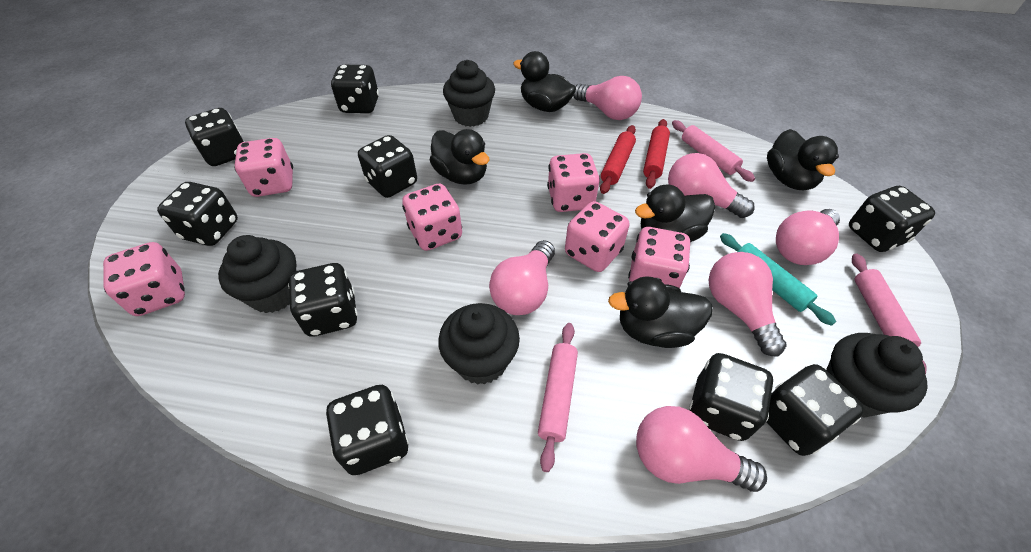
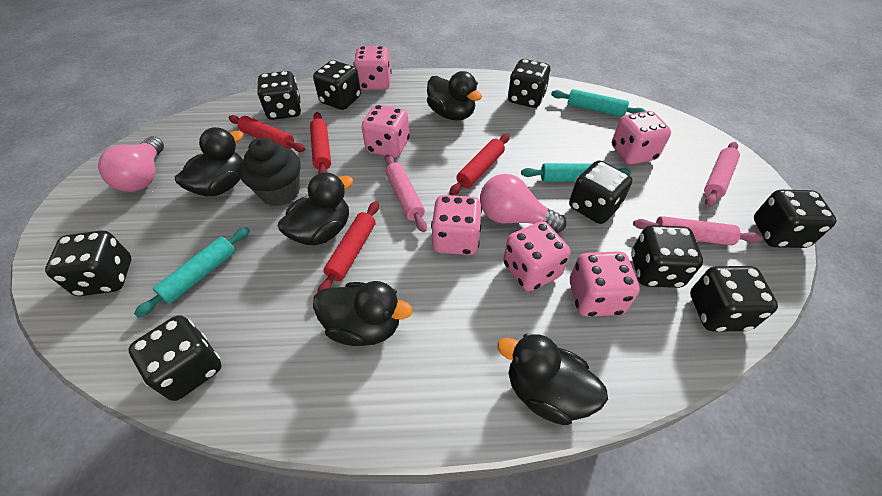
black cupcake: [218,235,297,313] [438,303,520,385] [443,60,495,127] [826,333,928,418] = 4 -> [239,137,301,206] = 1
pink light bulb: [489,240,555,315] [573,76,642,120] [636,406,767,492] [668,153,755,218] [708,252,787,357] [776,209,840,265] = 6 -> [98,136,164,192] [480,174,566,233] = 2
red rolling pin: [600,125,636,194] [643,119,670,189] = 2 -> [228,115,305,152] [310,112,331,174] [318,201,379,292] [449,133,510,195] = 4
turquoise rolling pin: [720,233,836,326] = 1 -> [134,227,250,318] [521,163,631,182] [551,89,645,117] = 3

